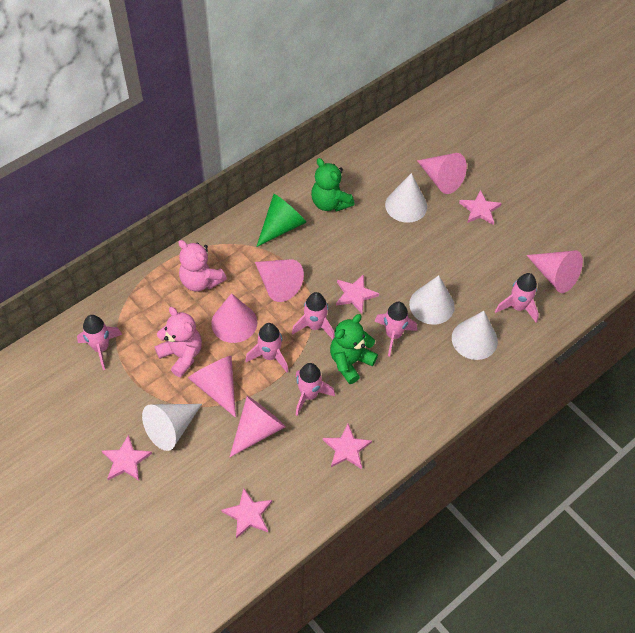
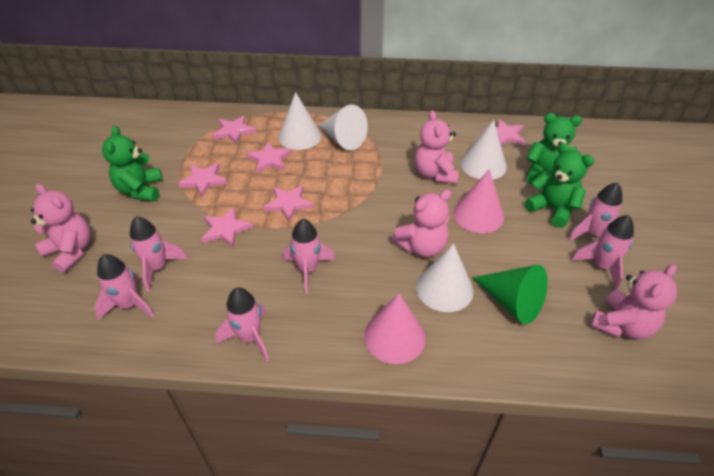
green teddy bear: [311,158,354,211] [330,314,378,384] = 2 -> [102,126,163,201] [525,143,594,228] [526,113,582,185] = 3
pink cone: [188,356,236,418] [211,293,257,343] [230,396,286,457] [255,259,304,302] [417,153,467,194] [526,251,583,293] = 6 -> [364,293,426,364] [453,169,504,233] = 2
pink star: [102,434,152,481] [221,488,272,539] [323,424,372,469] [336,274,379,314] [459,190,502,225] = 5 -> [178,163,227,196] [201,207,253,247] [213,116,256,145] [246,142,292,173] [263,185,313,222] [482,119,525,146] = 6
pink teddy bear: [154,307,202,377] [178,240,227,292] = 2 -> [31,184,91,273] [392,190,452,257] [415,110,458,184] [590,264,677,339] = 4

